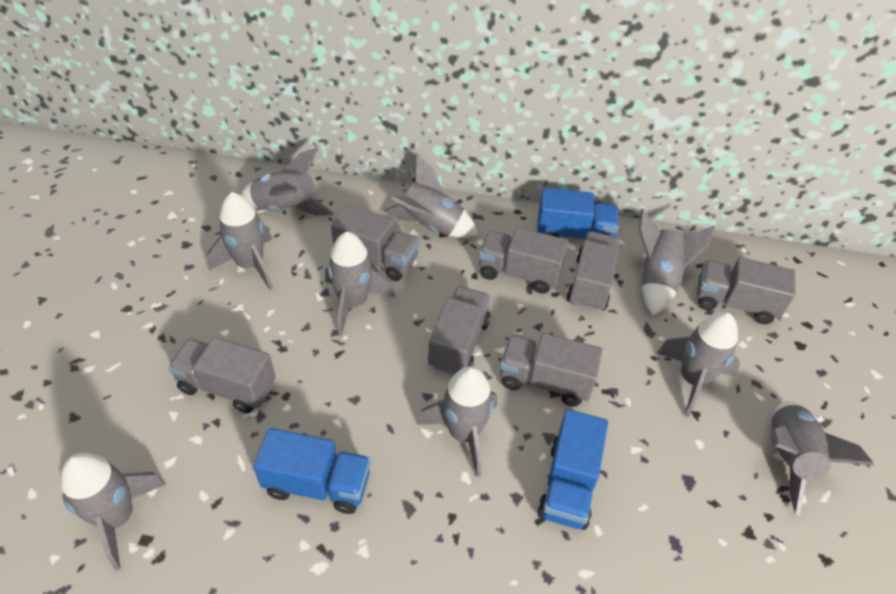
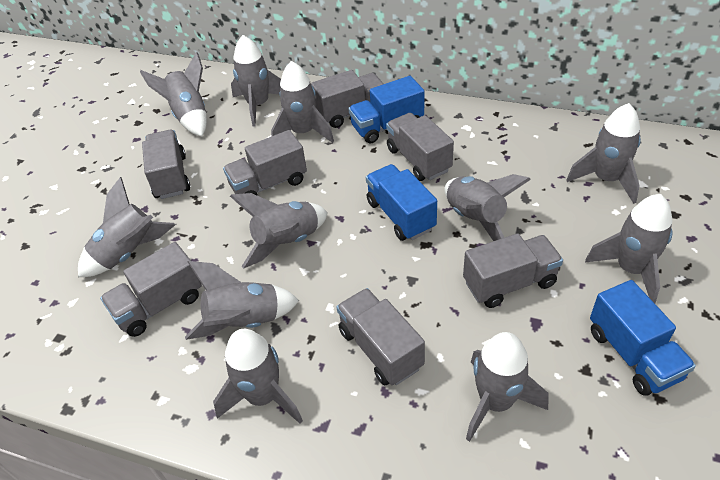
grey rocket: [61,453,166,570] [207,192,273,290] [241,147,334,215] [325,232,395,336] [384,154,478,238] [417,366,497,477] [639,209,715,316] [657,312,740,417] [770,401,874,515] = 9 -> [78,177,176,277] [140,52,207,137] [185,261,299,340] [213,329,303,424] [230,193,328,269] [231,35,281,126] [271,61,334,143] [444,174,531,241] [466,332,549,442] [566,103,641,204] [585,194,673,303] = 11

